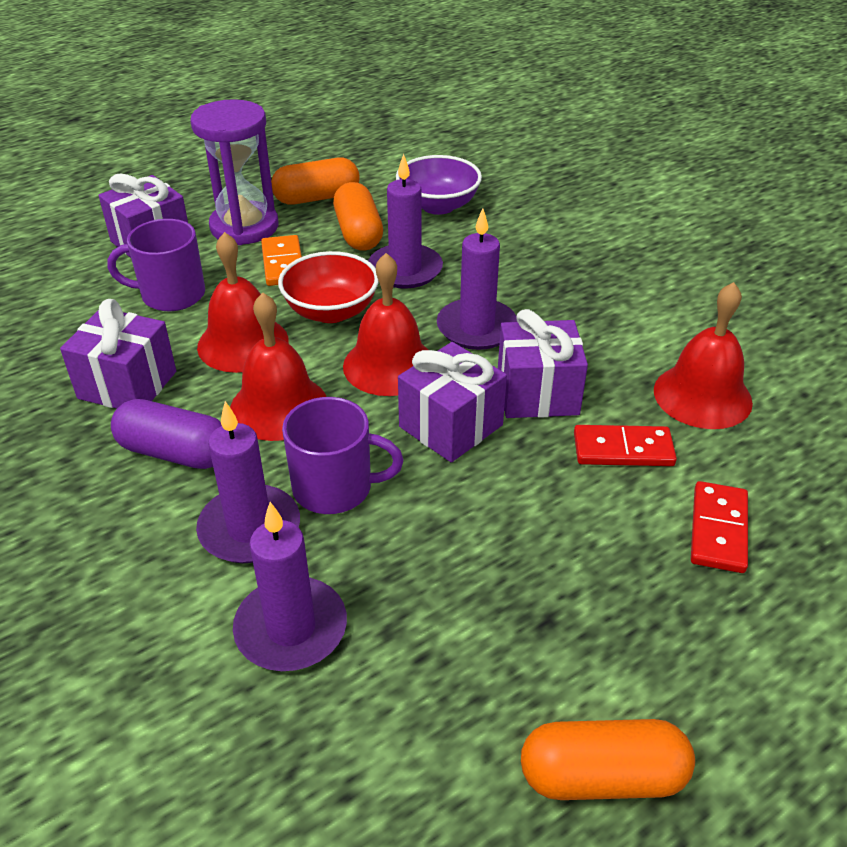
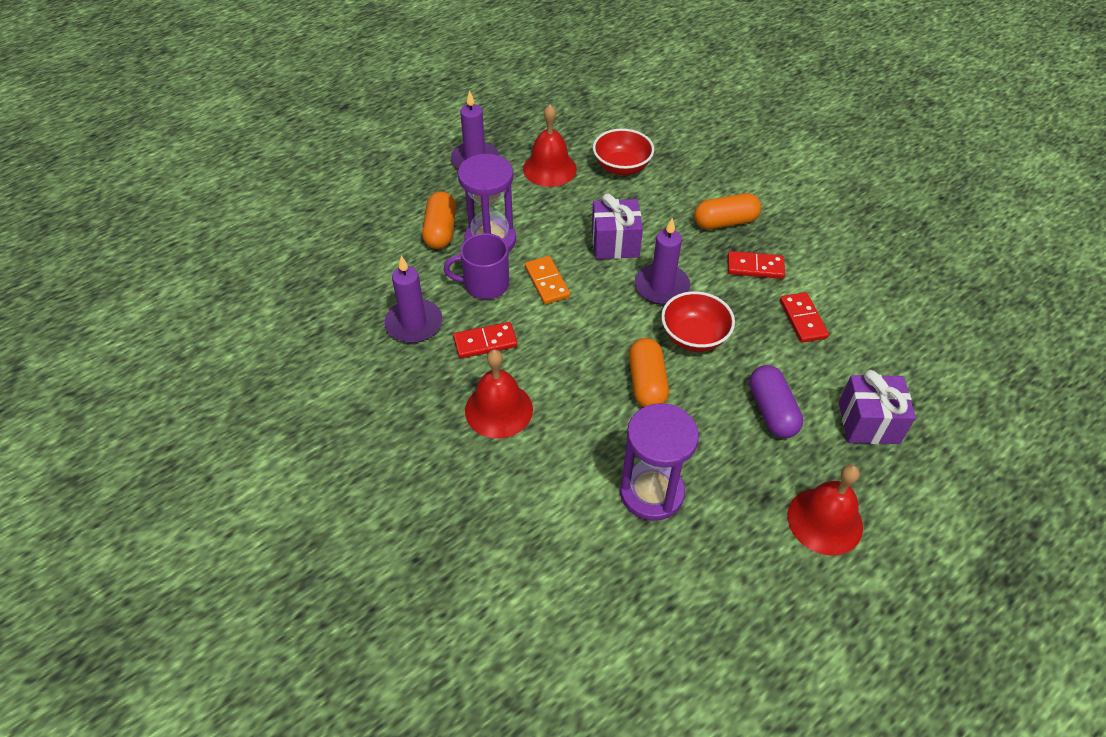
purple bowl: [396,155,482,215] = 1 -> none = 0
purple candle: [196,401,300,563] [233,502,347,671] [368,154,443,289] [437,208,517,350] = 4 -> [385,256,442,343] [451,90,500,169] [635,218,690,305] = 3
purple gift: [60,299,176,409] [98,174,188,258] [398,342,507,462] [498,309,588,418] = 4 -> [592,194,643,259] [839,370,916,444] = 2
purple hourglass: [190,99,278,245] = 1 -> [458,154,516,252] [620,403,699,521] = 2
purple mug: [107,219,205,311] [282,397,404,514] = 2 -> [444,233,509,299] = 1
red bell: [197,232,289,373] [230,293,326,441] [343,253,428,396] [654,282,753,429] = 4 -> [465,349,533,439] [523,104,577,187] [787,465,863,555] = 3
red bowl: [278,251,379,323] = 1 -> [593,128,654,175] [661,291,735,352] = 2
red domino: [574,425,677,466] [691,481,748,573] = 2 -> [453,322,518,359] [728,251,785,279] [780,292,829,343] = 3

